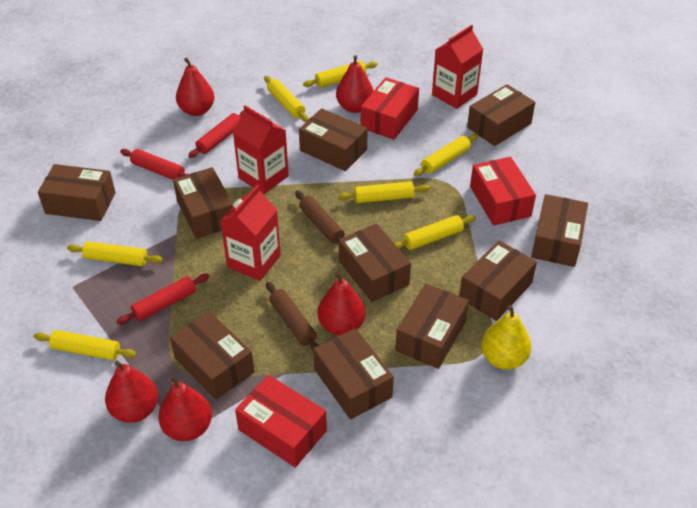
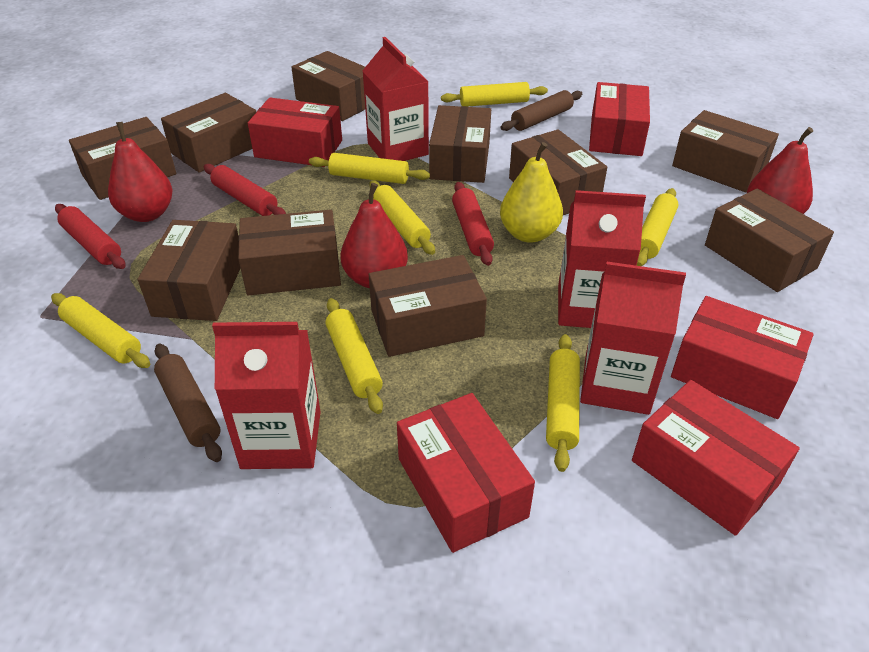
red box: [235,375,327,467] [361,77,419,140] [470,157,536,226] = 3 -> [248,98,342,167] [397,393,535,553] [589,82,650,156] [632,380,800,535] [671,296,814,419] = 5
red carton: [220,185,281,281] [233,105,289,194] [432,25,483,109] = 3 -> [212,322,321,469] [363,37,429,161] [558,190,646,328] [580,262,686,415] = 4
red pear: [105,361,158,423] [158,375,212,441] [176,58,214,116] [317,272,365,335] [336,55,374,113] = 5 -> [108,122,172,222] [340,183,408,288] [747,127,813,214] = 3

